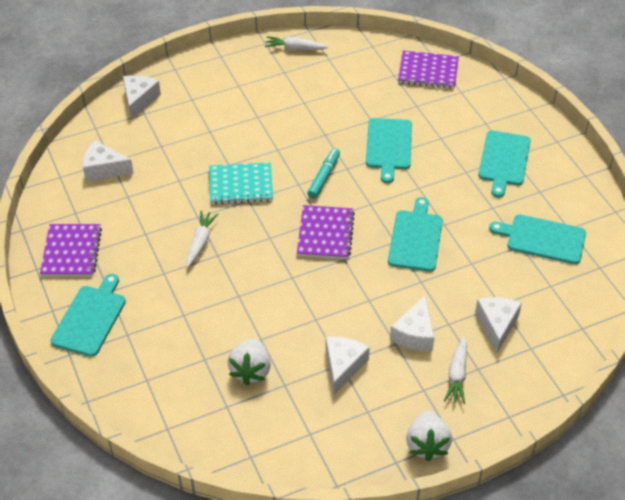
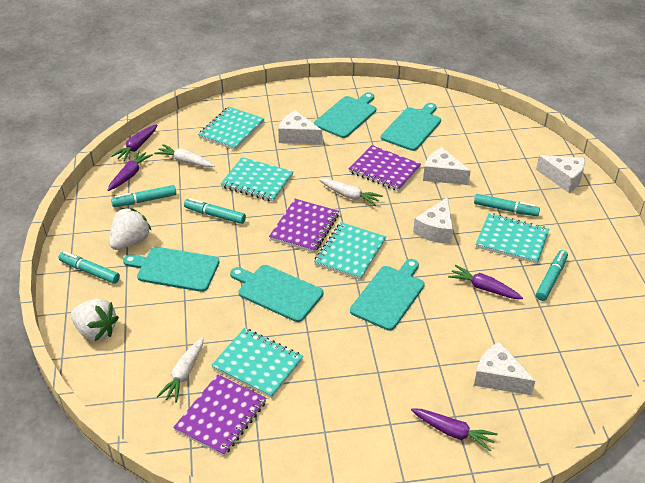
purple carrot: none = 0 -> [108,150,153,191] [111,124,157,162] [411,409,498,451] [448,265,523,299] = 4
turquoise marker: [307,148,340,199] = 1 -> [58,251,120,284] [111,185,176,207] [184,198,246,224] [474,194,540,216] [536,250,568,301] = 5
turquoise notebook: [209,162,273,204] = 1 -> [198,107,264,150] [211,328,303,398] [221,157,293,202] [314,222,386,280] [476,213,549,264] = 5

